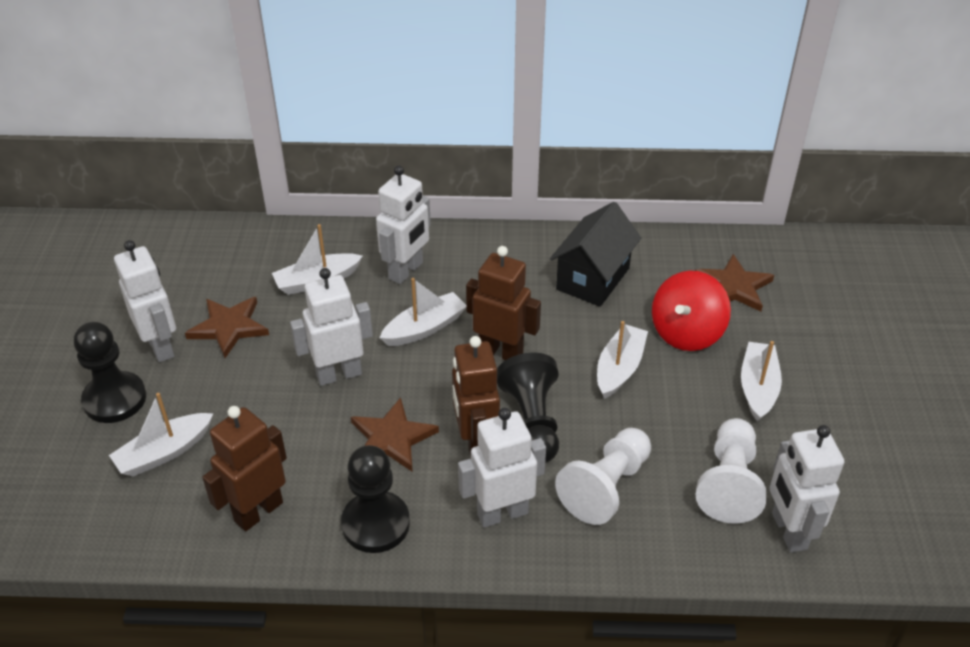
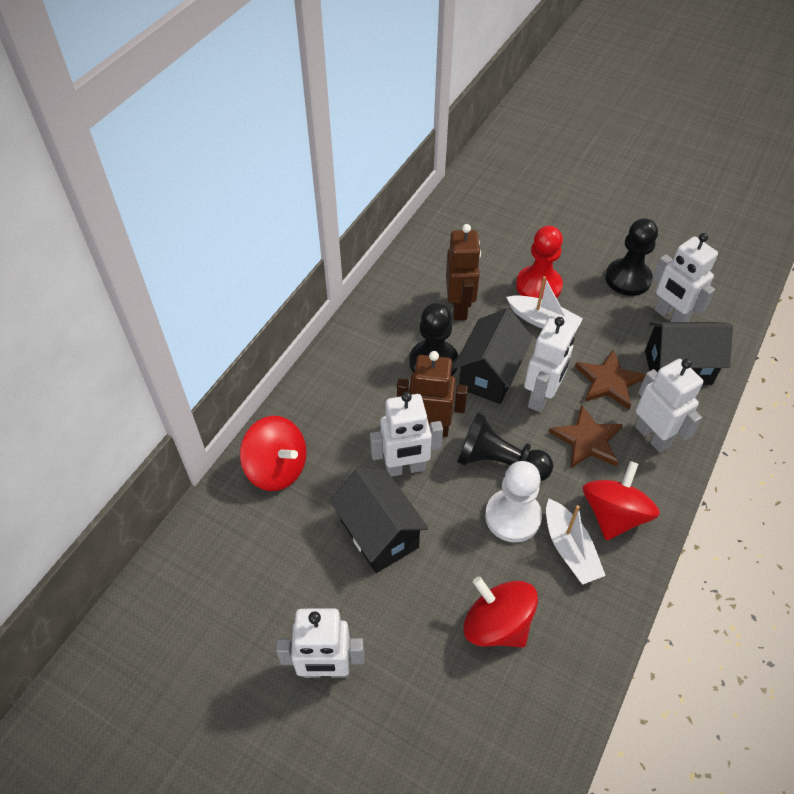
black house: [550,202,641,307] = 1 -> [330,468,429,573] [453,308,533,404] [645,322,733,385] = 3
brown robot: [202,406,287,531] [452,336,500,457] [466,246,541,360] = 3 -> [397,351,468,437] [446,224,481,320] = 2
brown star: [185,297,269,358] [351,397,439,472] [695,254,774,312] = 3 -> [549,404,623,469] [575,349,646,410] = 2
red pawn: none = 0 -> [516,226,563,298] = 1
red spinning top: [652,271,731,351] = 1 -> [240,416,306,491] [463,576,538,648] [583,461,660,540] = 3
white boat: [109,393,214,476] [272,224,363,295] [379,278,466,346] [597,321,648,399] [741,341,782,422] = 5 -> [506,276,583,332] [546,499,606,584] = 2
white pawn: [555,428,651,525] [696,418,767,524] = 2 -> [485,461,542,543] = 1

